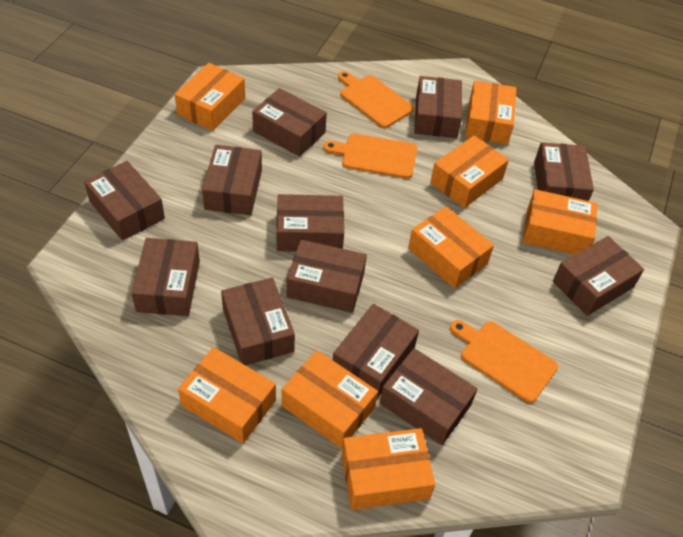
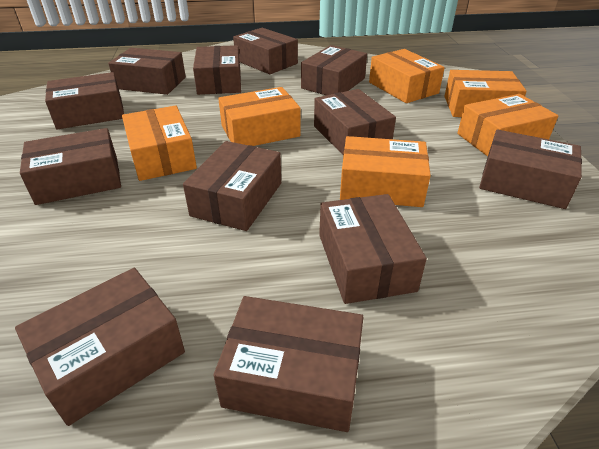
orange box: [175,63,245,131] [178,347,276,443] [281,350,378,448] [341,428,435,510] [408,206,494,289] [430,135,509,208] [465,80,517,145] [522,189,598,255] = 8 -> [122,106,197,181] [218,87,301,146] [340,136,431,207] [369,49,445,103] [444,70,527,117] [457,94,558,156] = 6
orange cutting board: [323,133,417,179] [338,71,414,128] [450,320,558,403] = 3 -> none = 0

